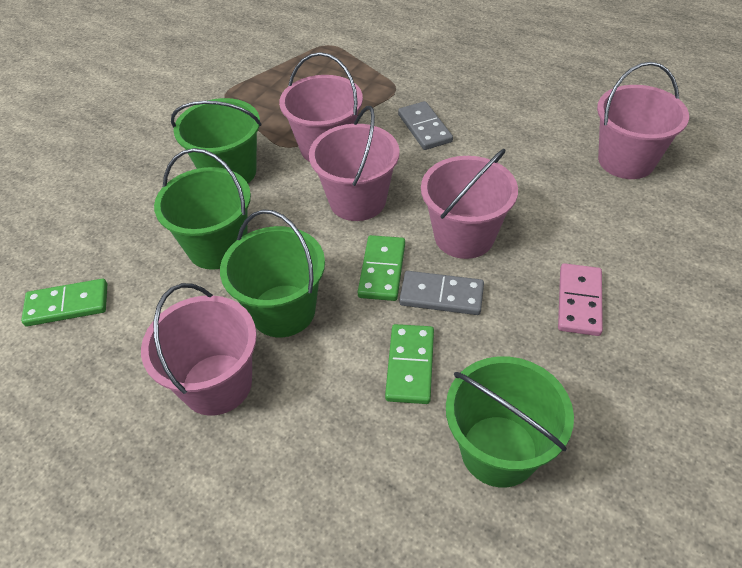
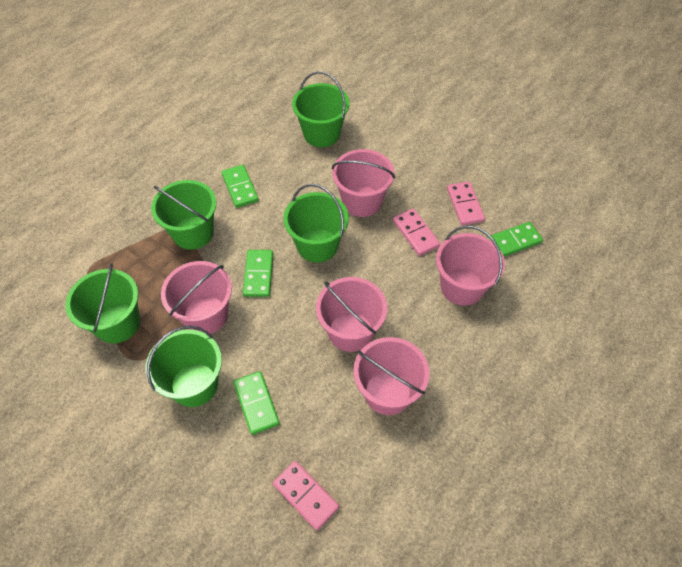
green bucket: [154,148,251,270] [171,98,261,183] [220,209,325,337] [446,356,574,488] = 4 -> [65,263,140,343] [146,326,222,407] [151,180,216,250] [283,184,349,263] [292,71,350,147] = 5
green domino: [21,279,107,326] [358,235,405,301] [385,324,434,404] = 3 -> [222,165,259,208] [234,371,280,435] [243,250,273,297] [487,222,543,257] = 4
grey domino: [398,101,453,150] [399,271,484,315] = 2 -> none = 0
pink domino: [558,263,603,336] = 1 -> [273,461,339,530] [393,209,440,256] [447,182,485,225] = 3

